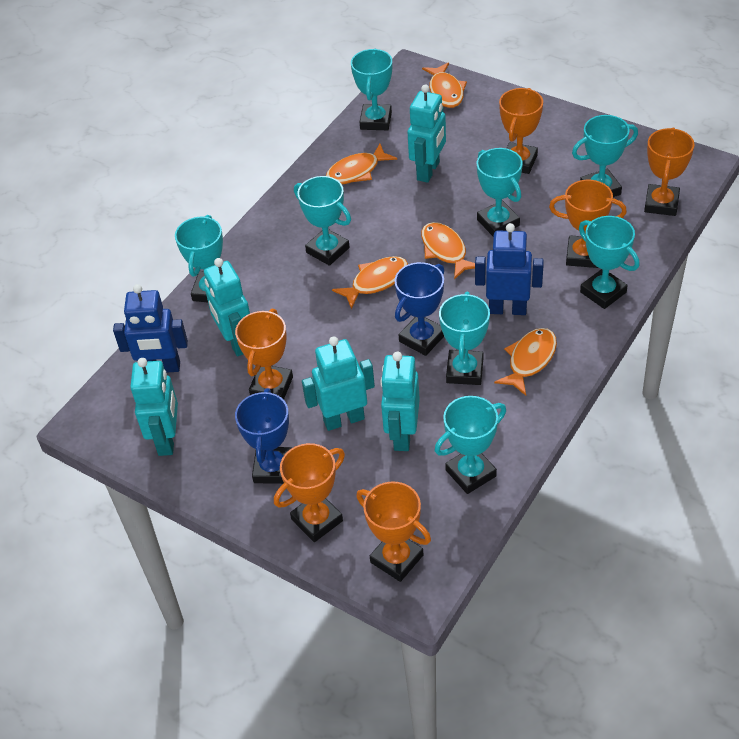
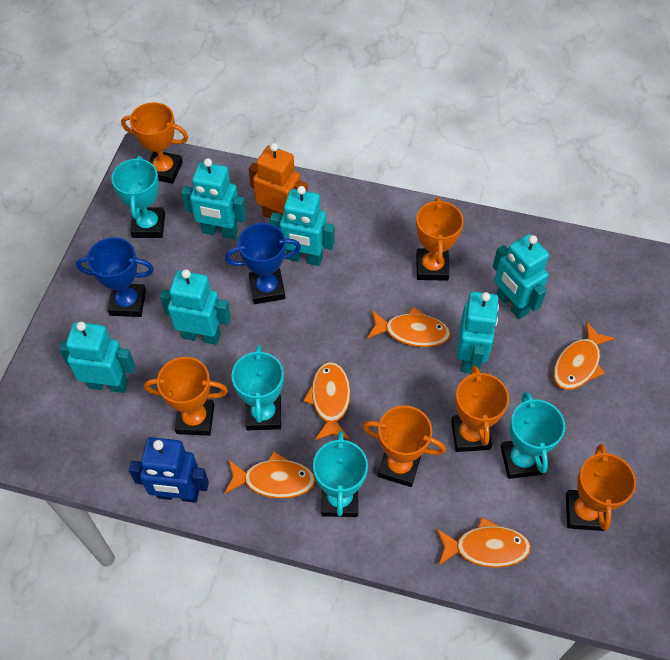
blue robot: [113,284,188,373] [475,223,544,315] = 2 -> [129,437,209,503] = 1
orange robot: none = 0 -> [249,143,308,218] = 1
turquoise robot: [130,358,178,456] [204,258,250,356] [302,336,375,431] [380,352,420,451] [408,85,446,183] = 5 -> [59,322,135,393] [160,269,231,345] [181,158,247,239] [270,186,334,266] [457,291,499,374] [493,234,549,319] = 6
turquoise trophy: [175,215,223,302] [294,176,351,266] [351,48,392,130] [435,396,506,494] [439,292,490,385] [477,148,523,237] [572,115,638,197] [579,216,639,309] = 8 -> [112,156,165,238] [231,345,284,430] [313,431,368,517] [501,392,565,479] = 4

